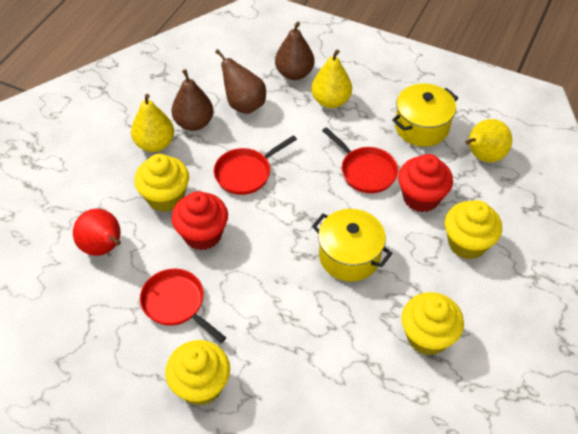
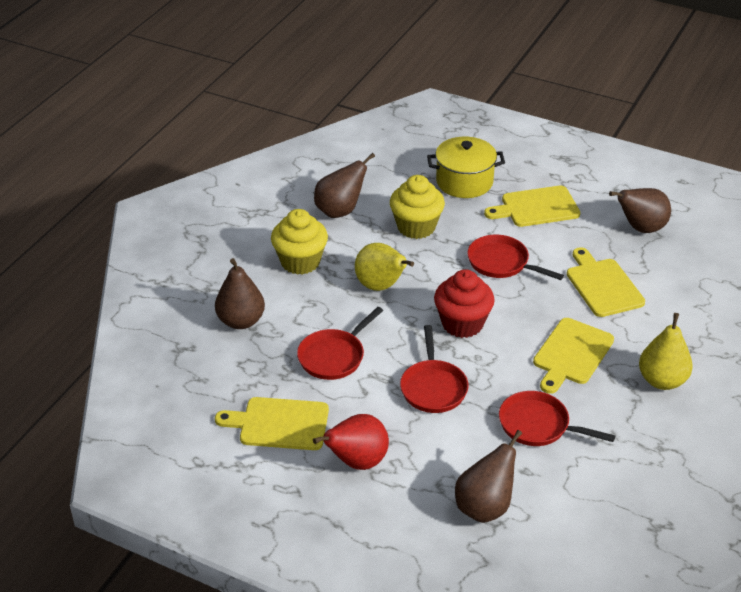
brown pear: [171,69,214,131] [215,49,266,114] [275,22,314,80] = 3 -> [215,258,265,329] [314,153,375,218] [455,430,522,523] [609,188,671,233] = 4
red cupcake: [171,191,228,250] [398,154,453,212] = 2 -> [434,269,495,338] = 1
red pan: [140,269,226,343] [214,135,297,195] [322,127,398,193] = 3 -> [297,307,383,380] [400,325,468,413] [467,235,564,280] [499,391,615,446] = 4
yellow cupcake: [134,154,189,212] [165,340,230,406] [401,292,464,355] [445,200,502,259] = 4 -> [271,209,328,275] [390,175,445,239] = 2
yellow cutting board: none = 0 -> [215,397,329,450] [484,186,580,227] [533,318,614,394] [567,247,645,317] = 4
yellow pear: [131,94,174,152] [311,50,352,108] [465,119,512,162] = 3 -> [355,243,414,291] [639,313,693,390] = 2
yellow pot: [312,209,393,282] [392,83,458,147] = 2 -> [427,137,505,198] = 1

